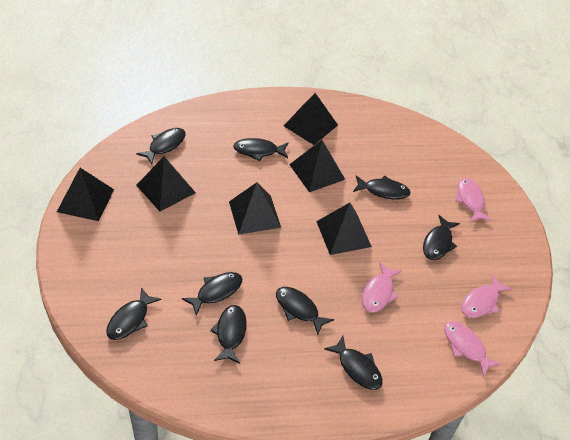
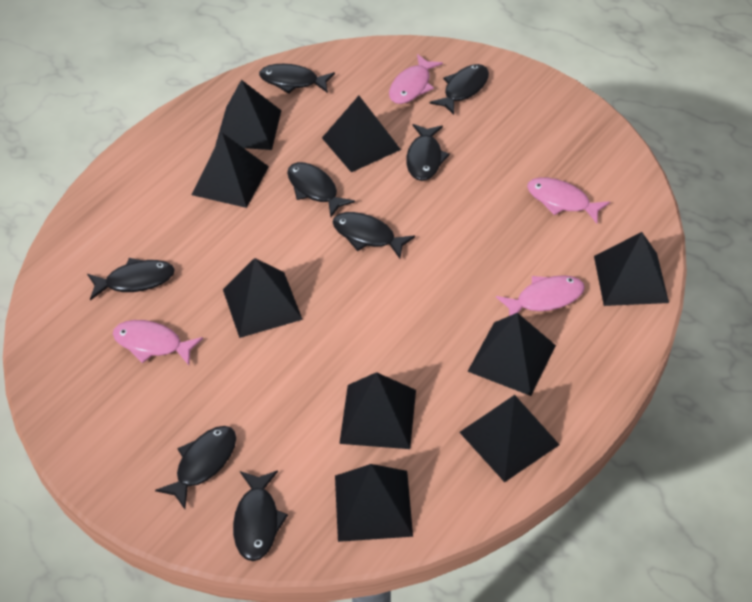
black fish: [106,287,161,340] [136,128,186,164] [182,272,242,316] [210,305,247,364] [233,138,289,161] [276,287,334,335] [324,336,383,390] [353,175,411,200] [423,215,460,260] = 9 -> [87,258,175,301] [155,426,236,509] [233,470,288,561] [259,64,335,94] [287,162,355,217] [333,212,415,259] [406,124,450,181] [429,64,489,115] = 8
black pyramid: [57,168,114,221] [136,156,196,211] [229,182,281,235] [284,93,338,145] [289,140,345,192] [316,203,372,255] = 6 -> [192,133,269,208] [215,80,282,150] [223,258,303,338] [322,96,401,172] [335,464,413,542] [339,372,416,449] [459,395,560,482] [467,313,556,396] [594,232,669,306] = 9

